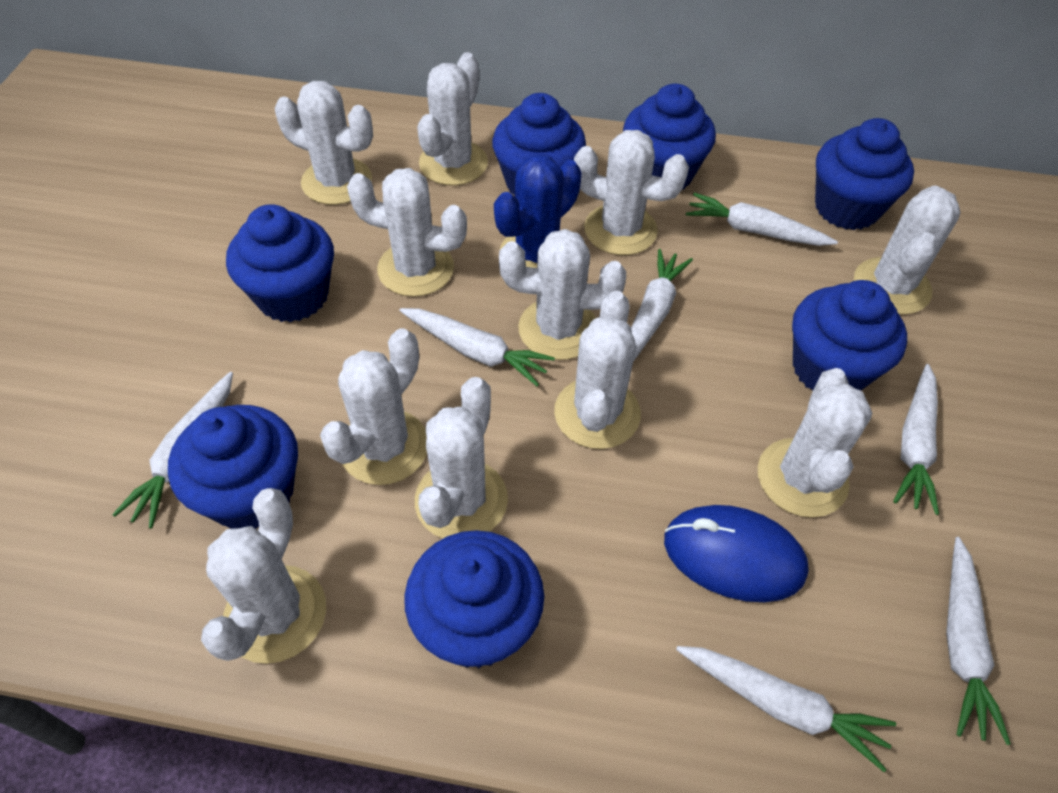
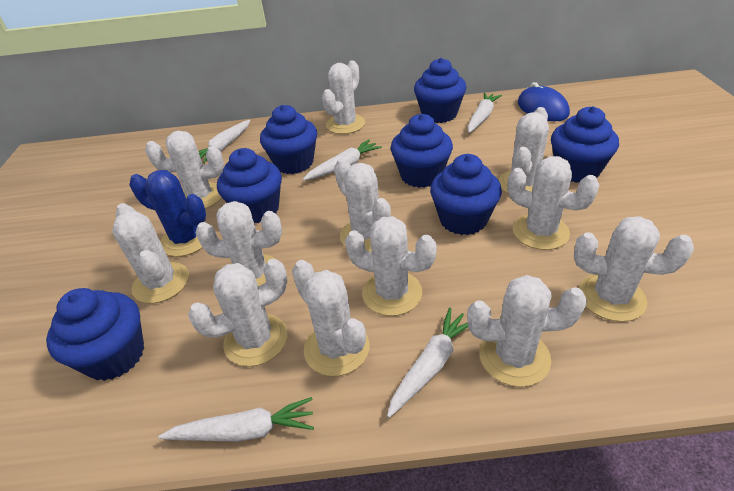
white cactus: [201,488,326,664] [275,81,373,205] [320,328,427,485] [347,168,467,297] [415,377,508,538] [417,52,488,186] [499,229,626,360] [554,291,641,449] [574,130,689,255] [758,368,872,518] [854,186,961,315] = 11 -> [112,203,189,303] [145,131,224,209] [188,259,287,366] [195,201,282,286] [292,260,369,376] [322,60,365,134] [334,158,391,252] [345,216,437,316] [467,275,587,387] [499,107,549,194] [507,156,599,250] [574,216,694,322] = 12
white carrot: [112,372,233,528] [400,308,555,386] [631,249,693,360] [676,646,896,772] [686,193,838,246] [893,364,939,515] [946,537,1011,745] = 7 -> [159,397,314,442] [198,120,250,163] [303,140,382,181] [387,308,468,418] [468,93,502,133] = 5

